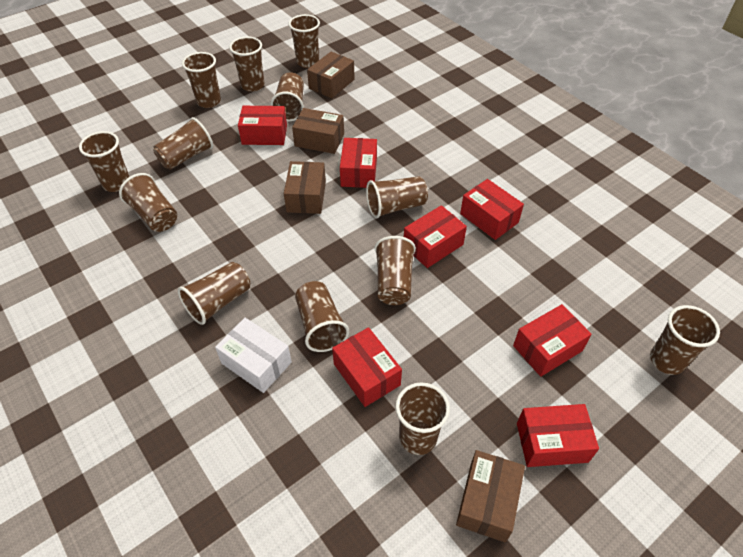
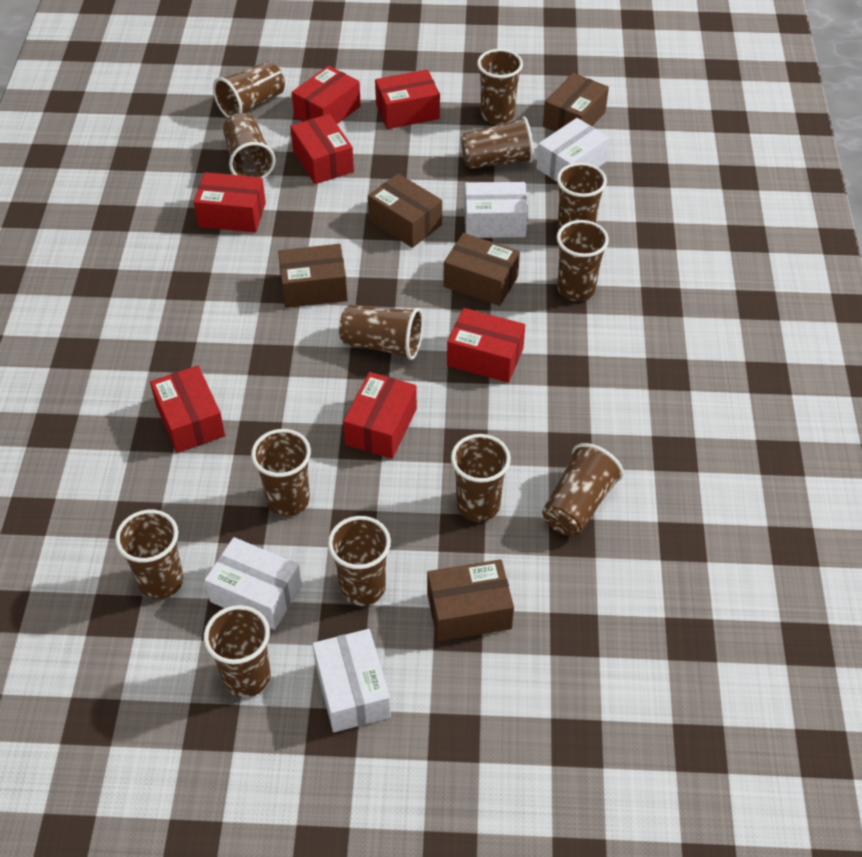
brown box: [284,161,326,214] [292,108,344,154] [307,52,355,98] [456,450,525,542] = 4 -> [278,244,348,308] [368,173,442,248] [427,559,514,641] [443,233,520,306] [543,73,609,132] = 5
white box: [215,318,292,393] = 1 -> [204,537,302,630] [312,629,391,732] [464,182,528,238] [536,118,609,182] = 4

